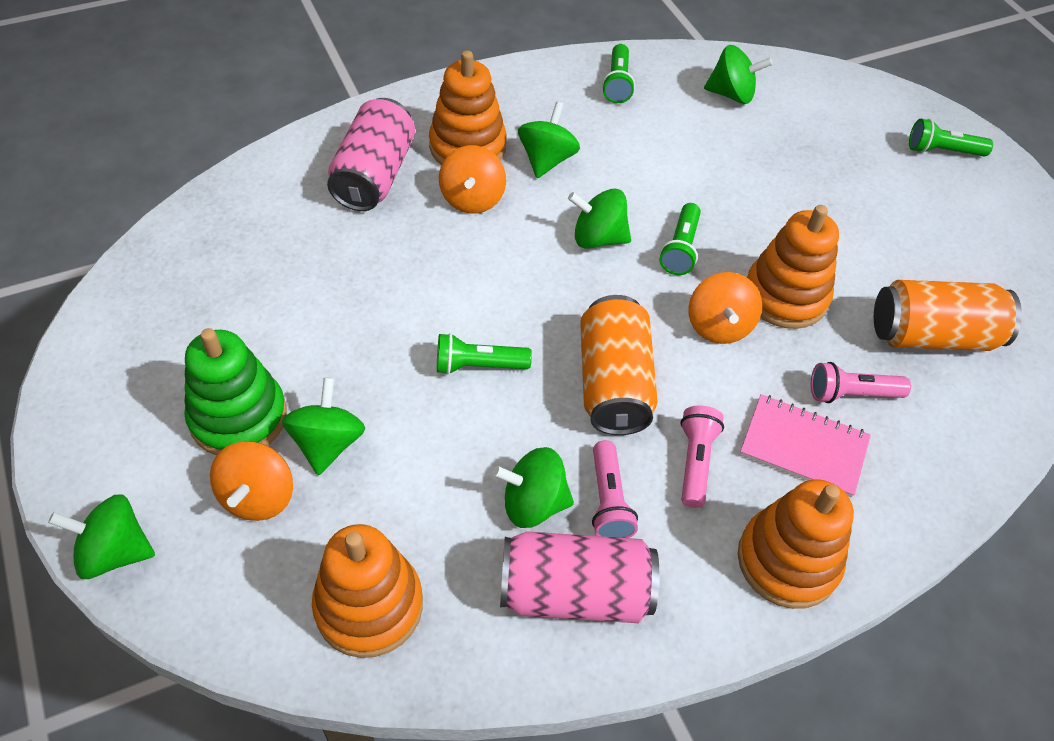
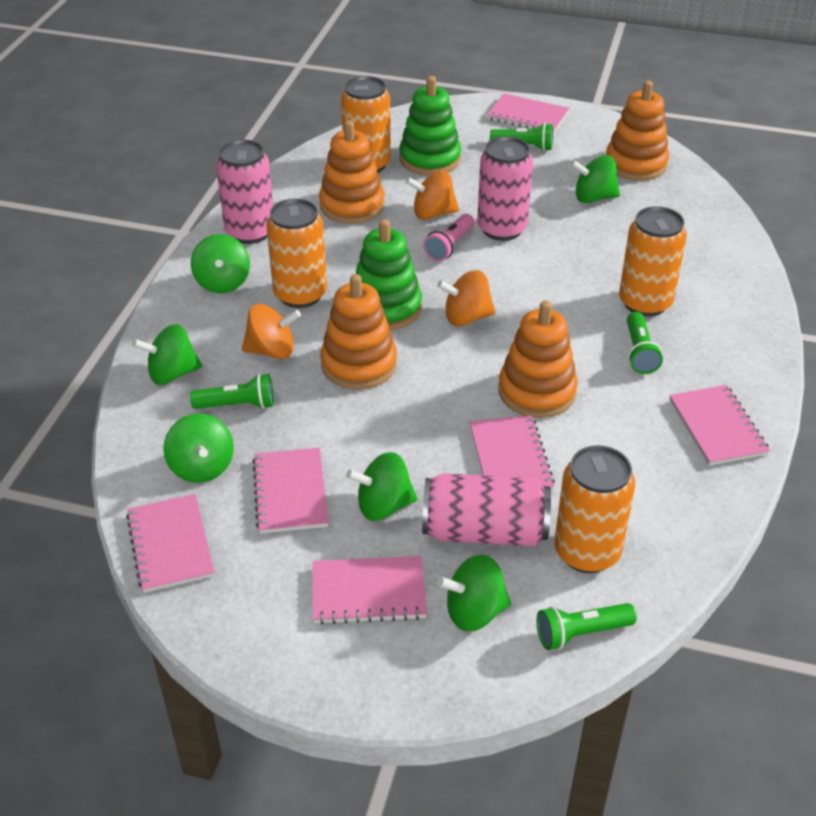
green stacking toy: [184,328,287,455] = 1 -> [356,219,422,330] [399,76,461,175] = 2
orange can: [580,295,658,435] [874,280,1022,351] = 2 -> [267,199,327,308] [341,76,391,173] [554,445,635,573] [619,206,687,317] = 4
pink can: [327,98,415,211] [500,531,659,623] = 2 -> [216,139,273,244] [422,473,551,547] [477,136,533,241] = 3
pink flashlight: [592,440,638,538] [680,406,724,508] [811,362,911,403] = 3 -> [423,214,475,262] = 1
pink notebook: [740,394,871,498] = 1 -> [126,494,214,593] [252,447,328,534] [313,556,427,625] [470,415,555,490] [487,93,569,134] [669,385,770,466] = 6

